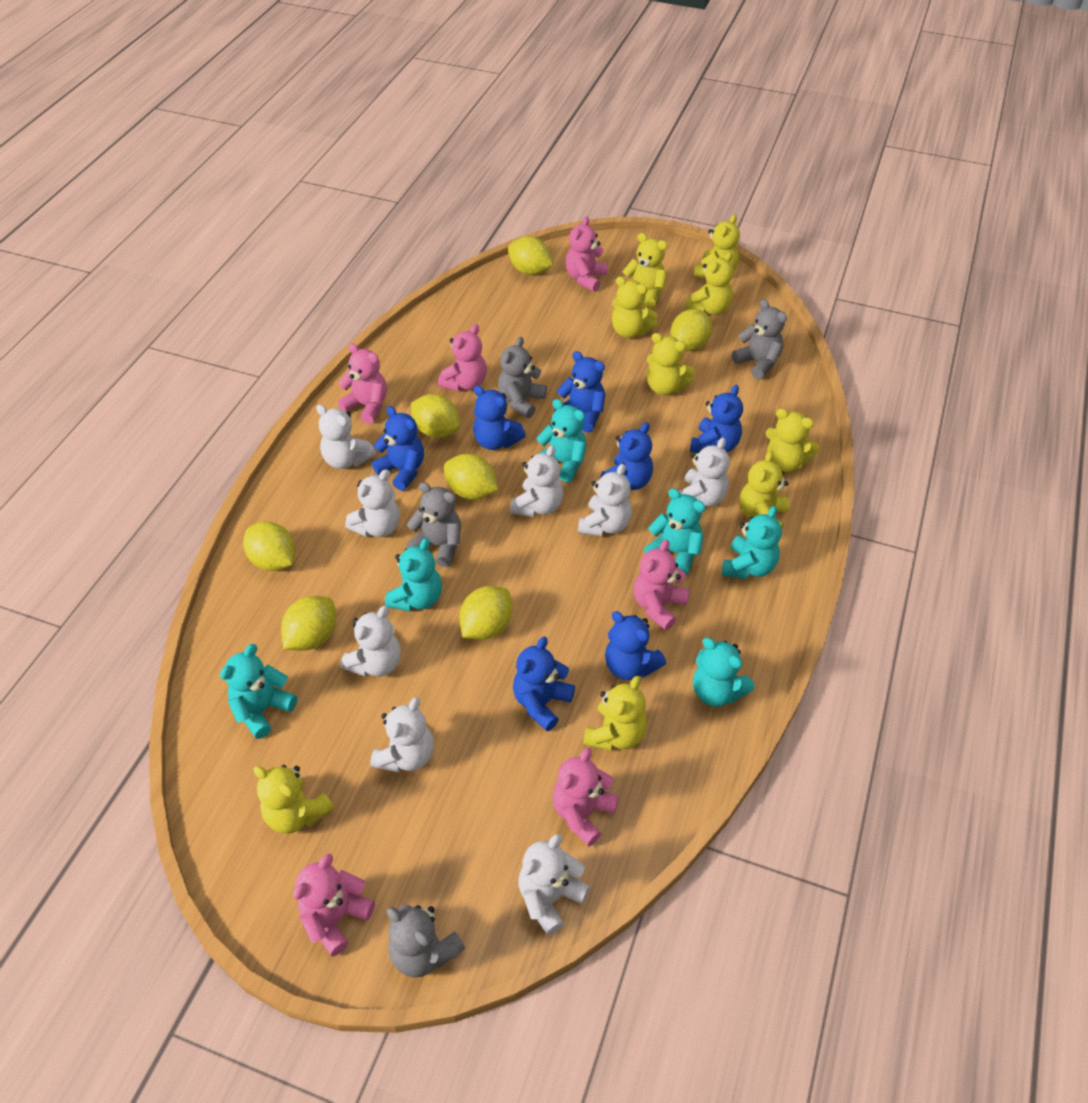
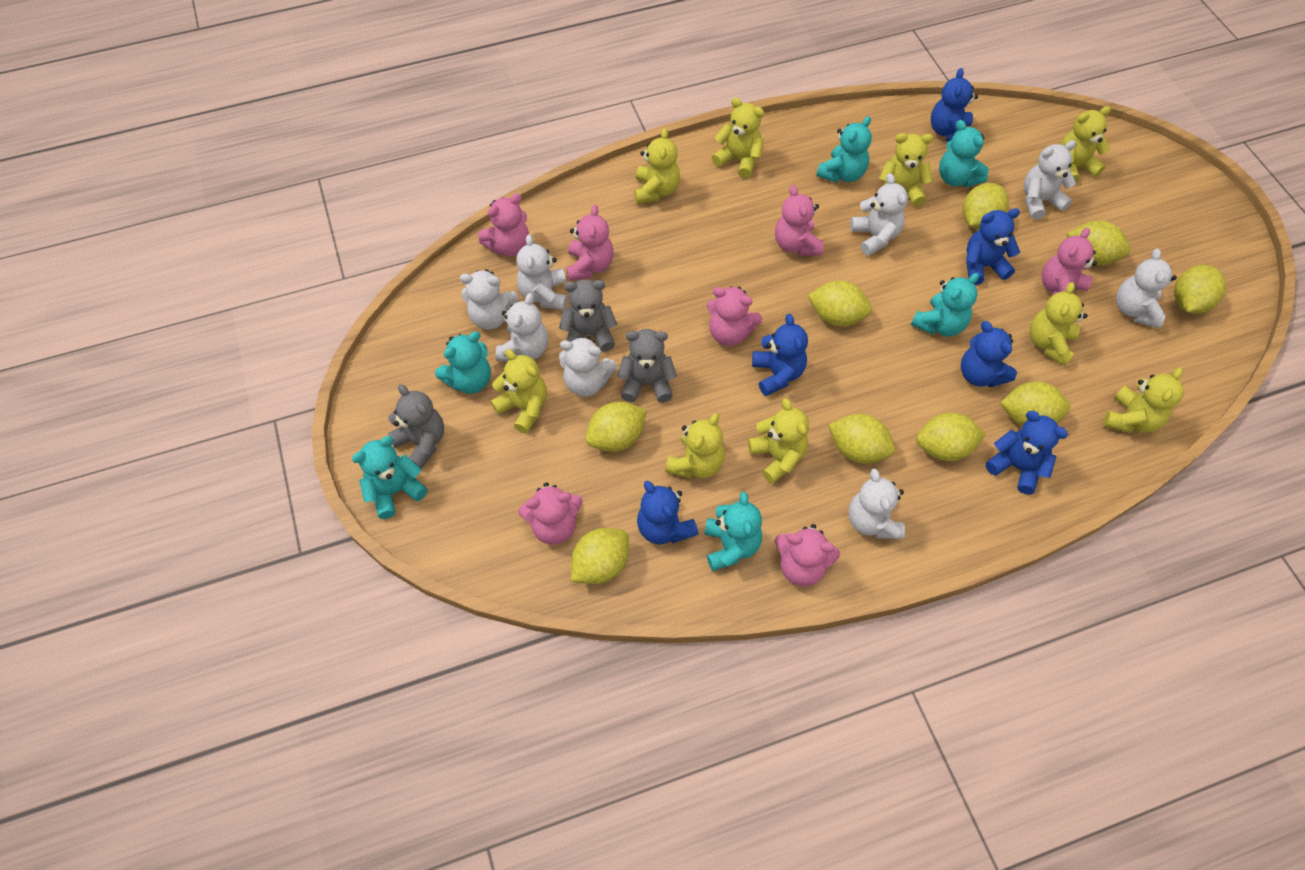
blue teddy bear: [372,406,424,491] [473,386,526,450] [513,637,575,731] [554,351,606,433] [600,422,653,490] [605,611,666,680] [690,385,743,453] = 7 -> [637,481,698,544] [752,314,808,396] [931,68,978,142] [961,321,1017,387] [966,208,1020,285] [985,411,1068,494] = 6
grey teddy bear: [387,904,465,977] [406,482,461,567] [498,337,547,418] [732,299,787,380] = 4 -> [388,385,444,469] [559,279,617,352] [617,329,677,402] = 3
pink teddy bear: [293,853,375,956] [338,343,387,424] [438,324,487,391] [552,748,619,847] [566,216,608,292] [633,539,690,630] = 6 -> [478,194,529,257] [518,482,583,545] [566,205,614,281] [707,286,762,346] [775,185,824,256] [775,524,840,587] [1042,228,1097,296] = 7
yellow lemon: [243,522,295,571] [281,596,336,650] [411,394,460,438] [444,454,498,499] [459,586,513,640] [508,236,553,275] [670,309,712,351] = 7 -> [571,528,629,584] [585,402,647,452] [807,281,872,326] [828,414,895,464] [916,413,986,461] [962,183,1009,229] [1000,382,1071,426] [1066,221,1131,265] [1174,265,1226,314] = 9

